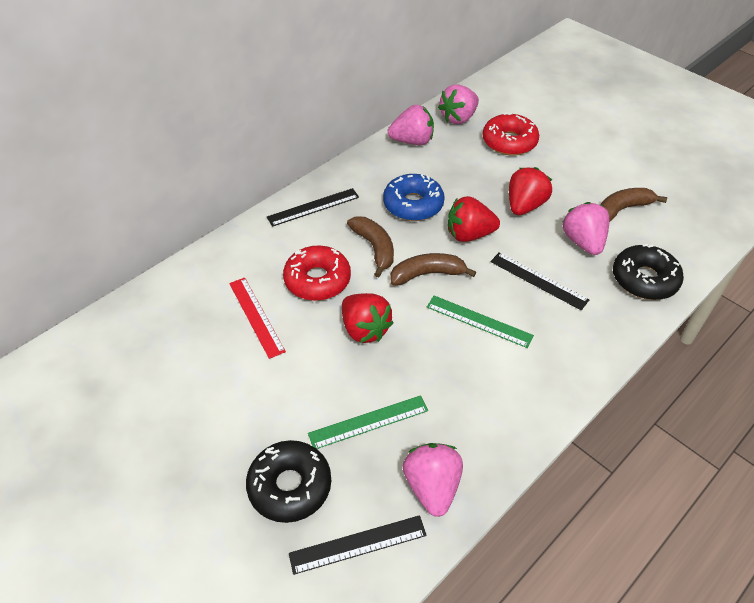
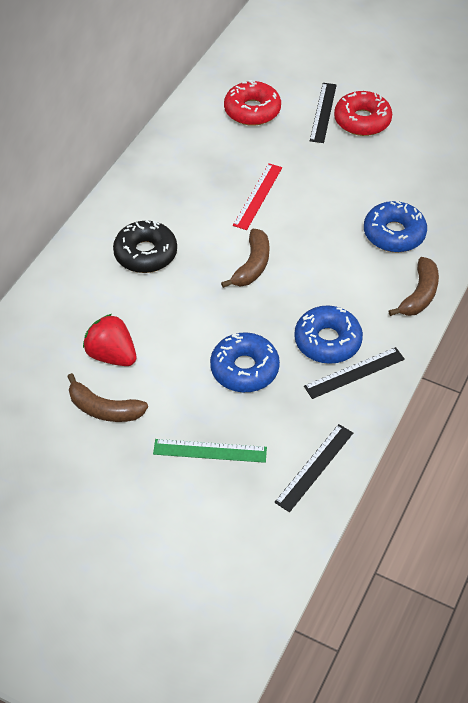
black donut: [246,440,331,523] [613,244,684,300] = 2 -> [113,220,177,273] = 1
blue donut: [383,174,445,221] = 1 -> [210,332,280,392] [294,306,363,364] [364,201,427,253] = 3
green ruler: [308,395,428,449] [427,296,534,348] = 2 -> [153,439,267,463] = 1
pink strawberry: [388,105,434,145] [403,443,463,517] [438,84,479,124] [563,202,610,255] = 4 -> none = 0
red strawberry: [342,293,393,343] [448,196,500,242] [509,167,552,215] = 3 -> [83,314,136,366] = 1

